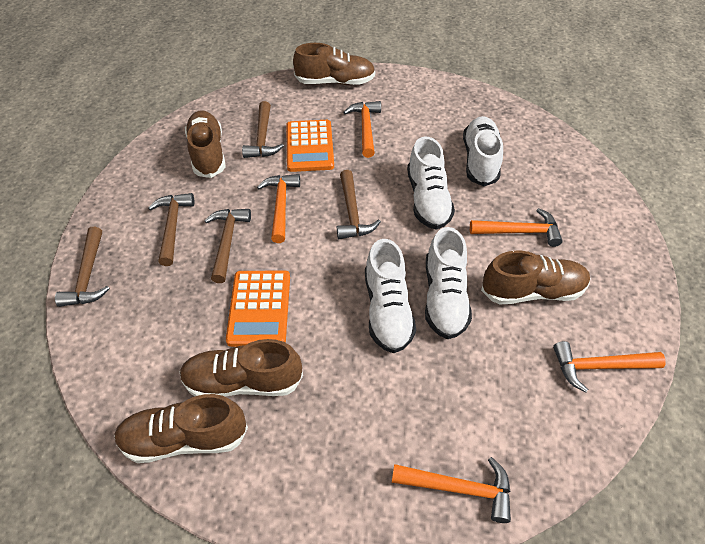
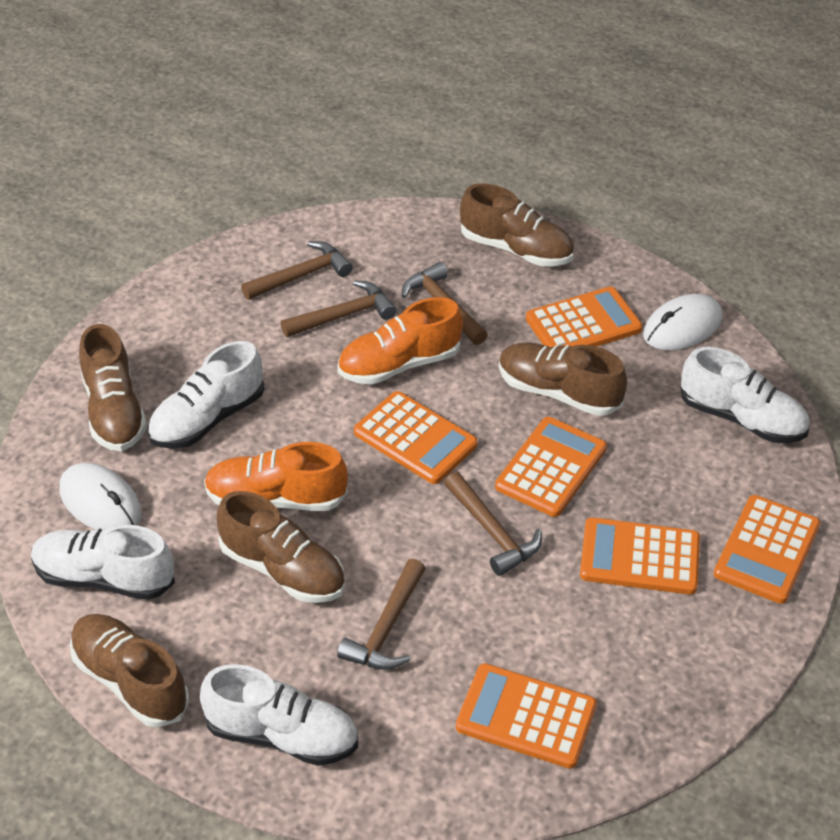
orange calculator: [226,271,290,347] [286,120,334,172] = 2 -> [354,391,478,484] [456,663,597,769] [495,417,607,517] [526,286,642,347] [580,517,700,595] [714,495,820,604] = 6
orange hammer: [257,174,300,243] [343,101,381,158] [392,457,511,523] [470,208,563,247] [553,341,666,392] = 5 -> none = 0
orange shoe: none = 0 -> [204,442,348,511] [337,297,463,385] = 2
white mouse: none = 0 -> [59,463,142,529] [643,294,722,350] = 2

